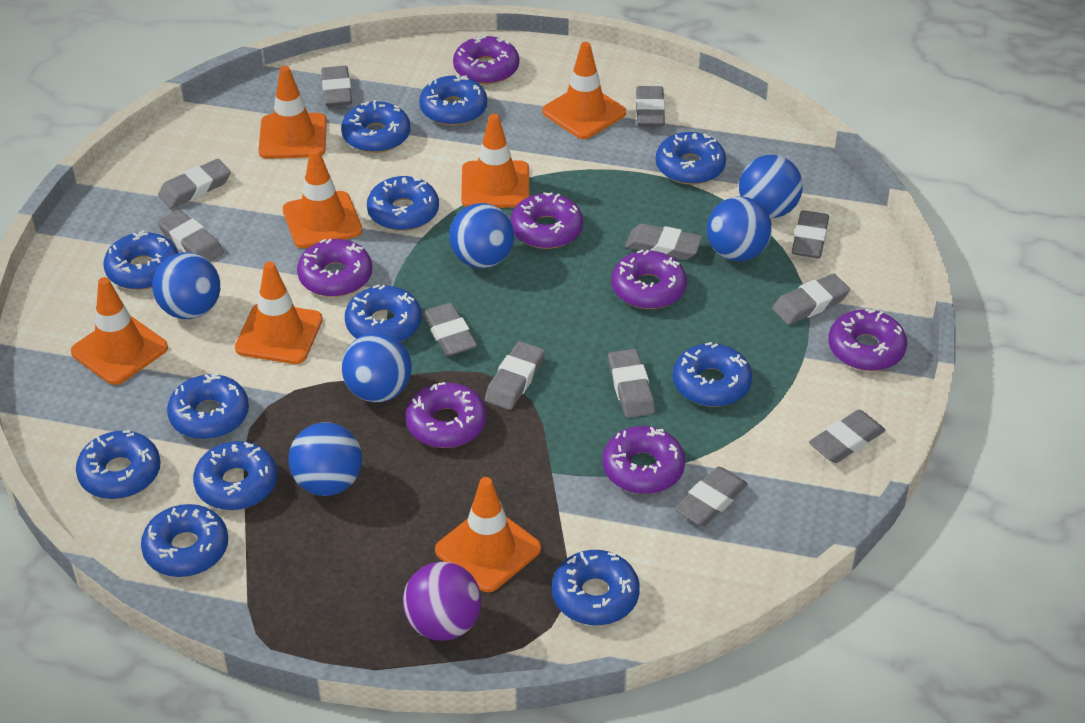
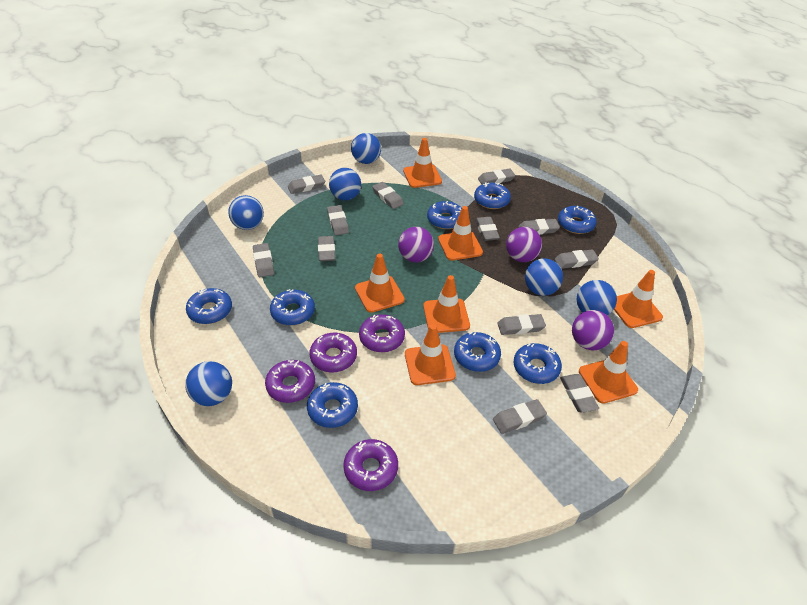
blue donut: [76,430,161,499] [103,230,178,290] [141,504,228,577] [167,373,249,439] [193,441,277,510] [341,100,410,153] [345,284,422,342] [367,176,439,231] [419,75,487,126] [552,550,640,625] [656,132,726,185] [673,342,752,407] = 12 -> [186,288,232,324] [270,289,315,325] [307,382,358,428] [427,201,462,229] [454,332,501,372] [474,182,511,209] [514,343,562,384] [558,206,597,234] = 8
purple ball: [403,562,481,641] = 1 -> [398,227,434,262] [506,227,542,262] [572,310,614,350] = 3
purple donut: [297,239,372,297] [405,382,487,448] [453,35,519,84] [510,192,583,249] [602,426,685,494] [611,249,687,309] [828,309,907,371] = 7 -> [265,360,315,403] [310,333,357,373] [343,439,398,491] [359,314,405,352] = 4

